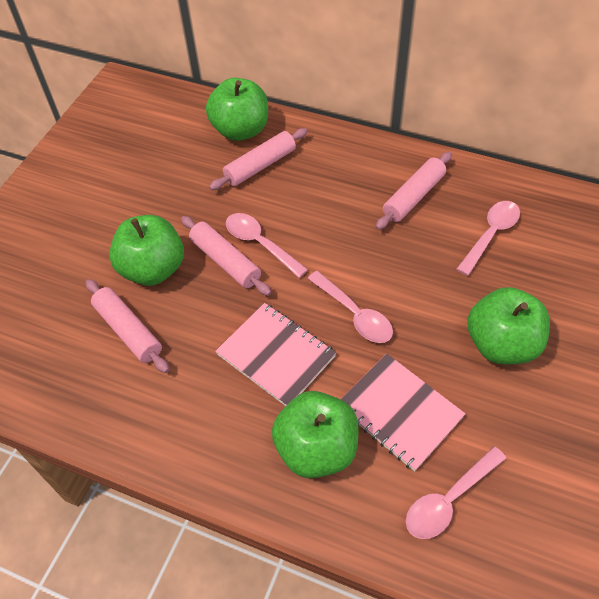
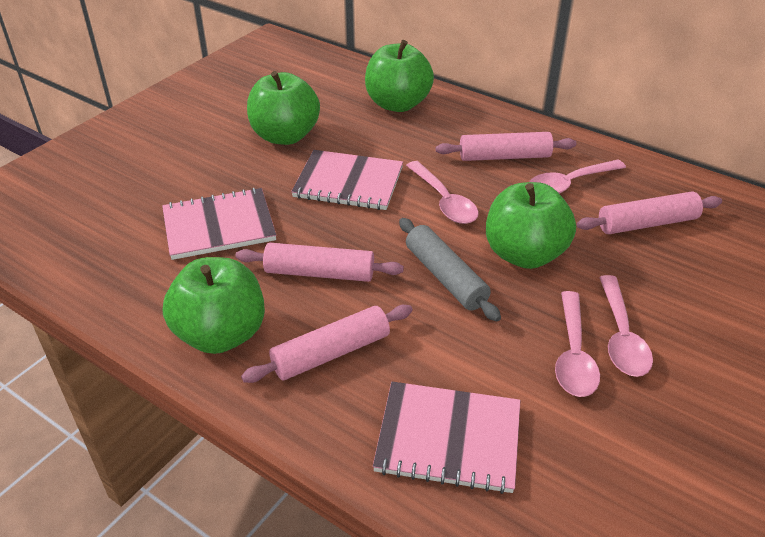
grey rolling pin: none = 0 -> [399,218,501,321] = 1
pink notebook: [215,303,337,406] [340,354,466,471] = 2 -> [162,188,276,260] [291,150,403,210] [373,382,521,494] = 3

